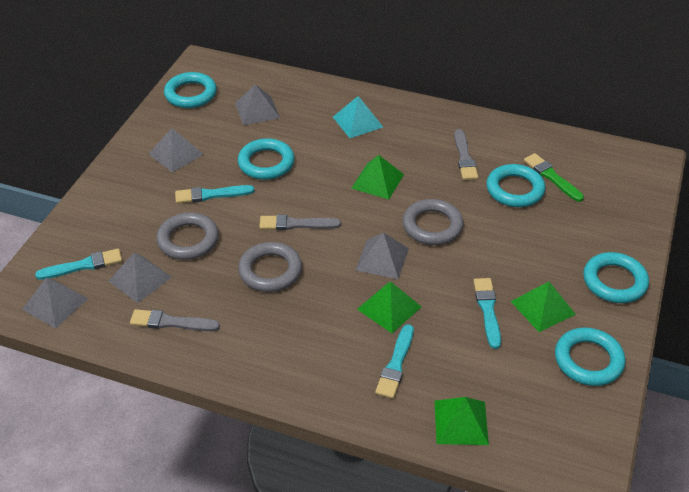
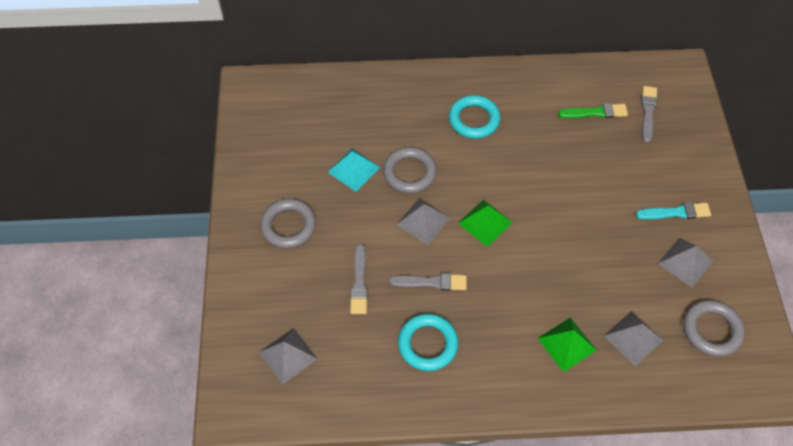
green pyramid: [352,155,404,200] [357,282,421,333] [435,397,489,445] [511,282,576,332] = 4 -> [458,199,513,247] [537,318,597,372] = 2
grey pyramid: [22,278,88,329] [109,253,172,303] [149,128,204,173] [235,84,280,125] [356,233,409,279] = 5 -> [259,328,318,384] [396,198,450,245] [604,311,663,366] [658,238,713,288] = 4
turquoise brush: [35,249,122,280] [175,185,254,204] [375,324,414,399] [473,278,501,349] = 4 -> [636,203,711,220] = 1
turquoise ring: [164,72,217,108] [238,138,295,180] [486,164,545,207] [555,327,626,386] [583,252,649,303] = 5 -> [398,314,458,371] [449,95,500,139] = 2

